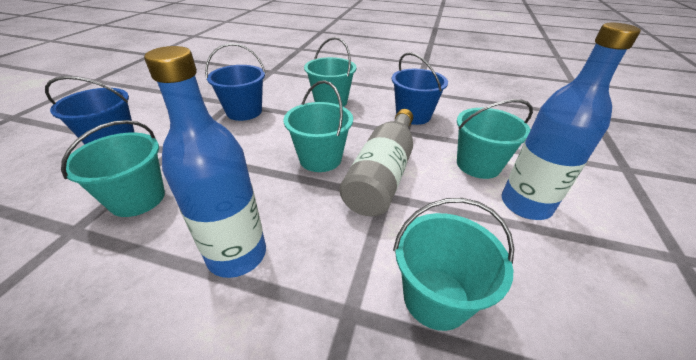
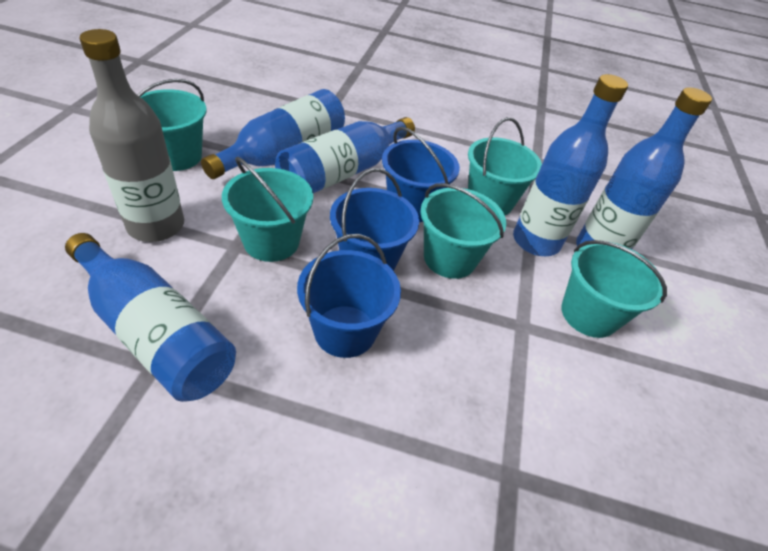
blue bottle: [144,46,266,278] [501,23,641,220] = 2 -> [65,233,236,402] [201,89,345,179] [275,117,415,193] [513,74,628,256] [576,87,712,249] = 5

